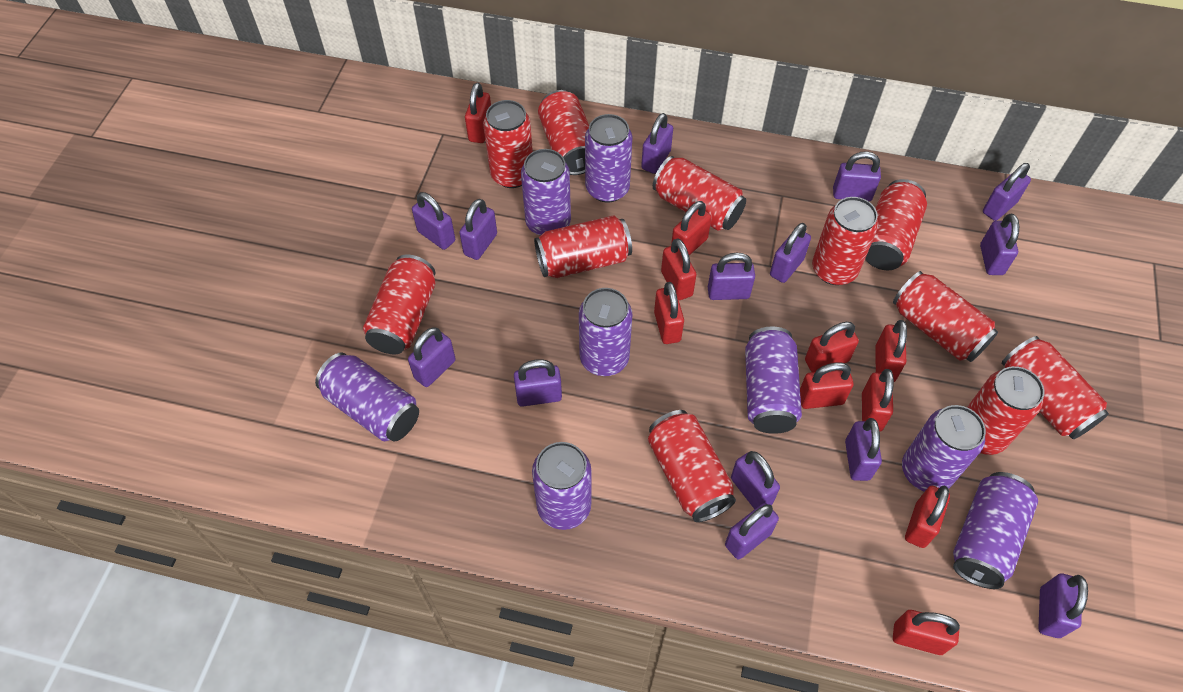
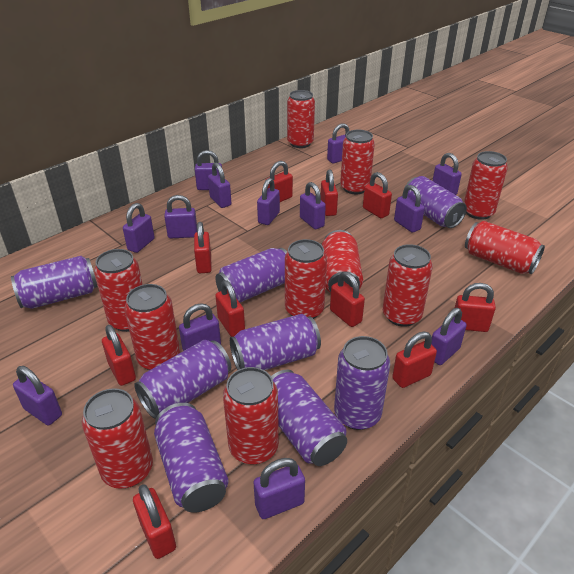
purple padlock: [408,327,456,387] [412,192,455,250] [459,199,497,260] [514,359,562,407] [641,113,673,174] [708,253,755,300] [725,503,779,559] [731,451,780,509] [770,223,811,283] [833,151,881,201] [845,418,882,481] [980,214,1019,275] [983,163,1031,221] [1038,574,1088,638] = 14 -> [13,366,62,425] [123,203,155,253] [164,195,197,238] [179,303,221,351] [195,150,222,190] [208,162,231,208] [253,458,305,519] [257,178,280,225] [300,182,326,229] [327,123,349,163] [394,185,425,233] [431,308,467,365] [433,153,462,195] = 13

